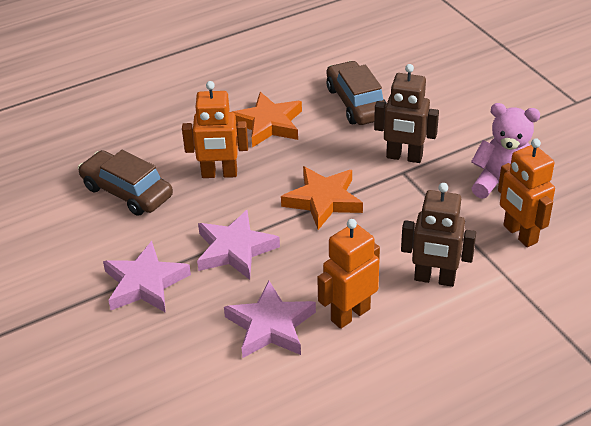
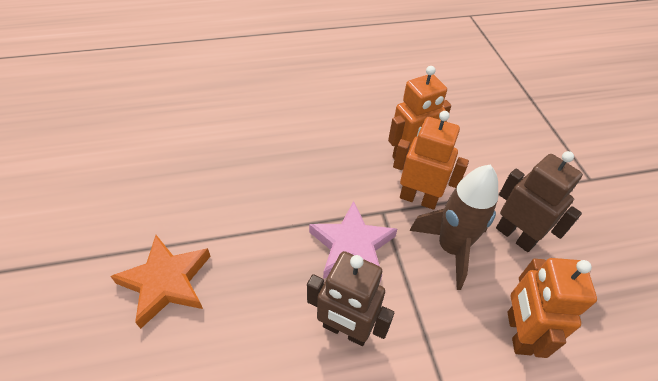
brown car: [78,150,173,216] [327,61,387,125] = 2 -> none = 0
brown rocket: none = 0 -> [409,164,498,290] = 1
orange star: [232,92,302,148] [281,166,363,230] = 2 -> [110,235,210,329] = 1
pink star: [103,241,191,313] [197,210,280,280] [224,281,316,358] = 3 -> [309,201,397,282] = 1
pink teddy bear: [471,103,540,199] = 1 -> none = 0

